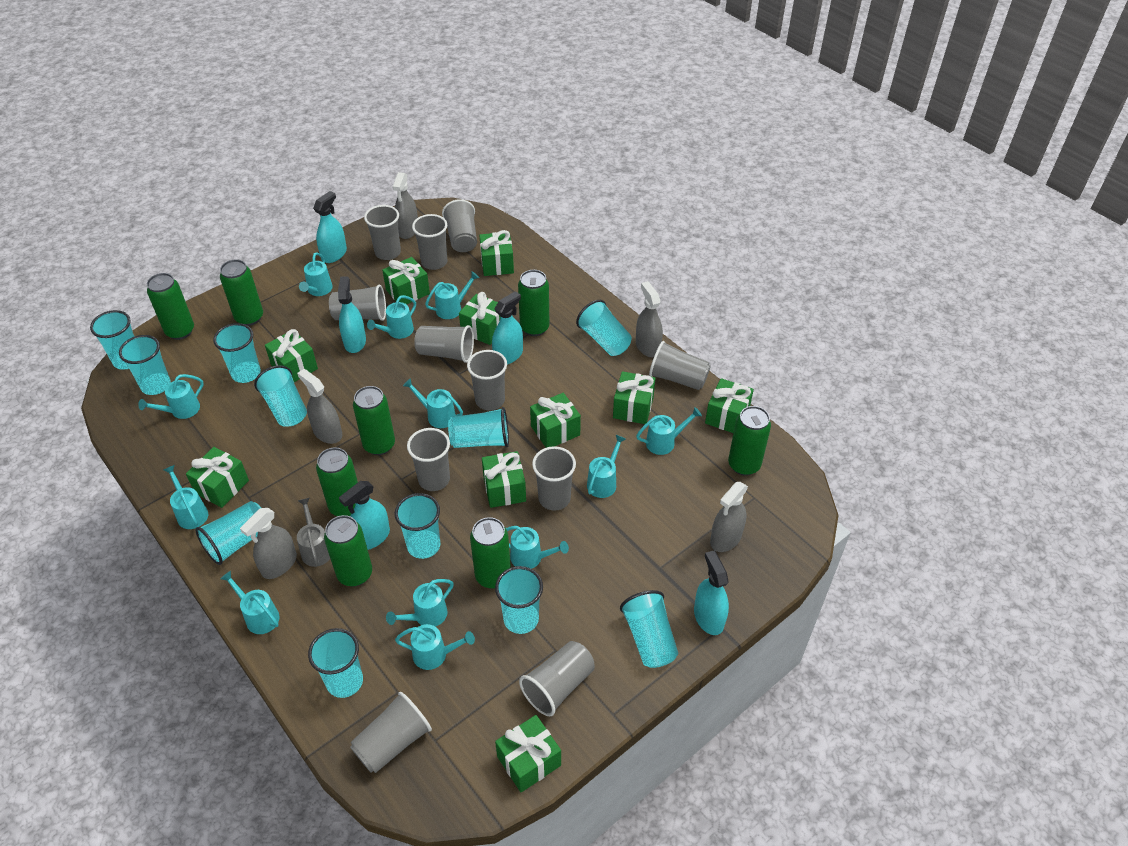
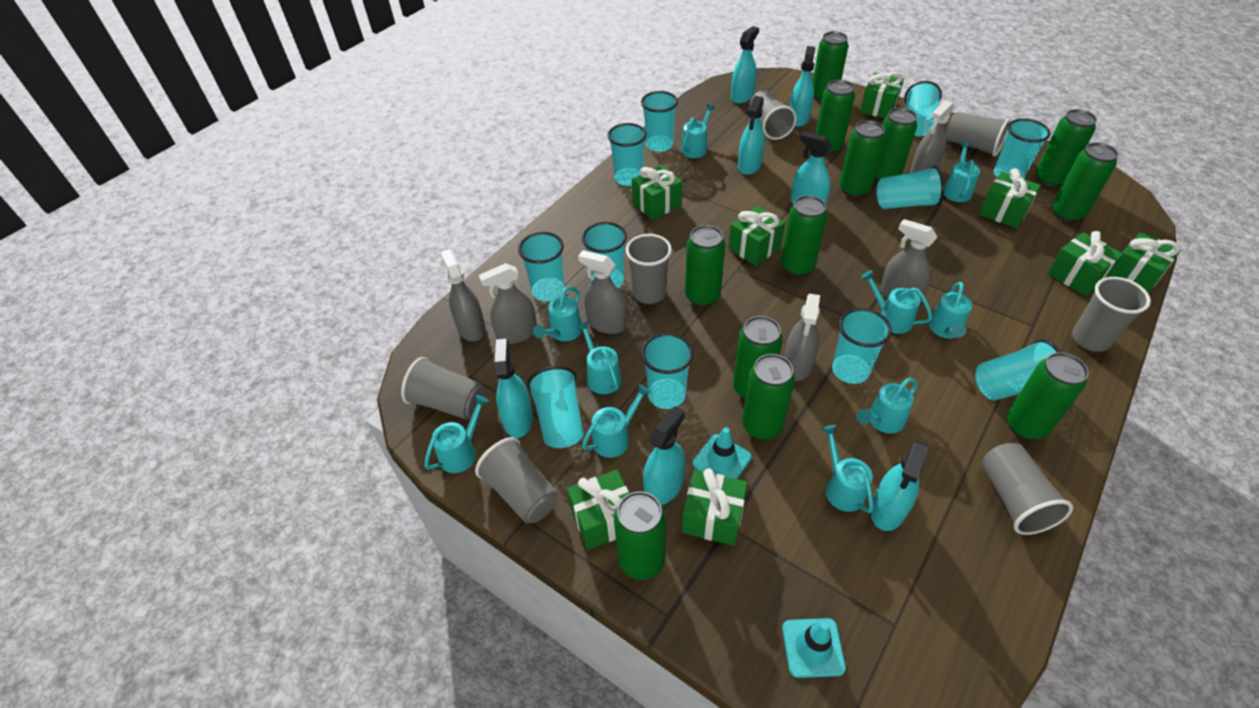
green can: [147,273,194,340] [220,259,263,326] [316,447,358,516] [324,515,372,587] [353,386,395,455] [470,517,511,589] [518,270,549,336] [728,406,771,476] = 8 -> [614,491,666,580] [685,225,725,307] [733,316,783,399] [742,354,795,440] [781,195,827,276] [813,31,848,102] [815,80,855,154] [839,120,885,198] [874,108,917,182] [1007,352,1089,440] [1036,109,1097,187] [1052,142,1118,222] = 12
green gift: [186,447,249,508] [265,329,318,382] [382,257,430,304] [459,292,501,345] [479,230,514,276] [482,451,526,508] [495,715,561,792] [530,393,581,448] [613,371,656,424] [705,378,754,433] = 10 -> [567,470,629,550] [632,165,682,220] [682,468,748,546] [728,206,785,266] [860,72,904,118] [979,168,1041,228] [1047,231,1124,296] [1109,232,1181,293] = 8
grey cup: [329,285,386,321] [350,692,432,773] [364,205,401,260] [407,428,450,491] [412,214,447,270] [414,325,474,363] [442,199,477,252] [467,350,507,410] [519,641,595,716] [532,446,576,511] [649,341,711,390] = 11 -> [401,357,484,420] [475,437,559,524] [626,234,672,304] [749,90,797,140] [946,112,1011,157] [982,443,1073,535] [1072,277,1151,352] = 7
grey spray bottle: [240,508,297,579] [297,369,342,444] [392,172,418,239] [636,281,663,357] [710,482,748,552] = 5 -> [441,249,486,341] [479,263,537,344] [578,250,626,334] [784,294,820,381] [880,219,937,302] [910,100,954,173] = 6
grey watering can: [297,498,330,567] = 1 -> none = 0
turquoise spray bottle: [313,191,347,263] [338,276,366,353] [339,481,390,550] [492,291,523,365] [694,551,729,635] = 5 -> [495,339,533,438] [643,406,685,505] [731,26,759,104] [738,96,765,175] [790,46,815,127] [791,131,832,205] [871,441,929,531] = 7
turquoise traffic cone: none = 0 -> [693,427,752,479] [782,618,846,678] = 2
turquoise watering can: [138,374,204,419] [164,465,208,529] [220,571,280,634] [299,252,333,296] [367,295,416,339] [386,579,454,627] [395,624,475,670] [403,378,463,428] [425,272,479,319] [506,526,569,569] [587,435,626,498] [636,407,702,455] = 12 -> [424,395,489,473] [533,287,582,341] [577,321,622,394] [582,384,651,458] [681,104,715,158] [821,425,874,513] [857,378,918,434] [861,270,932,334] [929,282,972,339] [944,142,980,202] = 10

